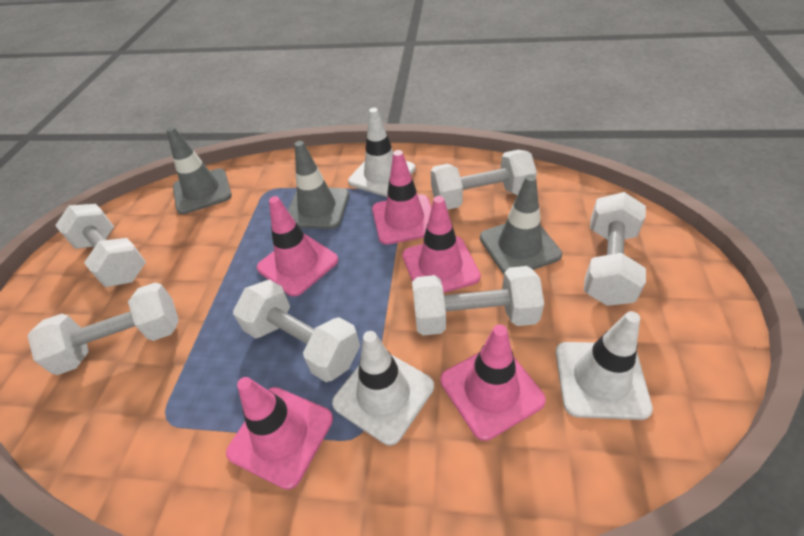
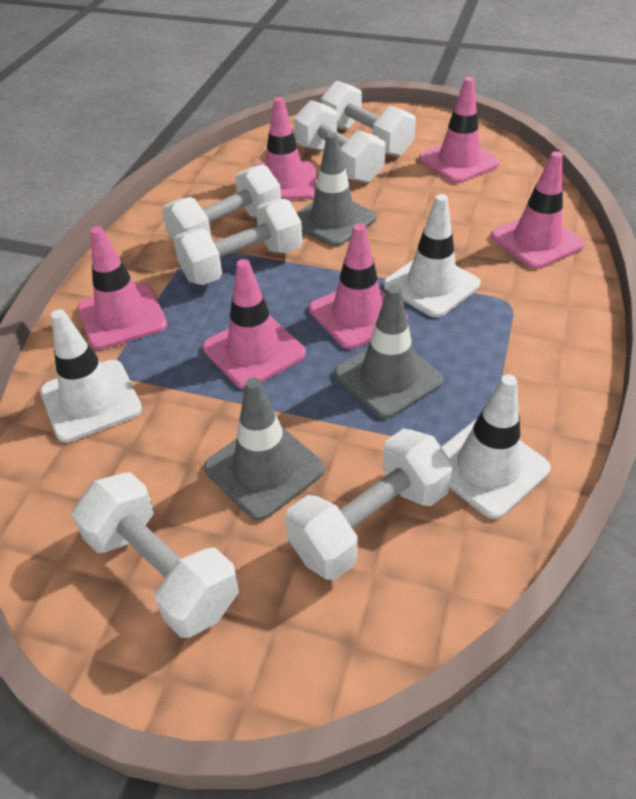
pink traffic cone: [226,377,333,490] [257,196,338,297] [372,150,432,245] [402,196,481,293] [441,324,546,441] = 5 -> [78,226,167,350] [203,259,306,389] [255,97,316,200] [309,223,408,349] [419,77,500,183] [491,151,584,269] = 6

